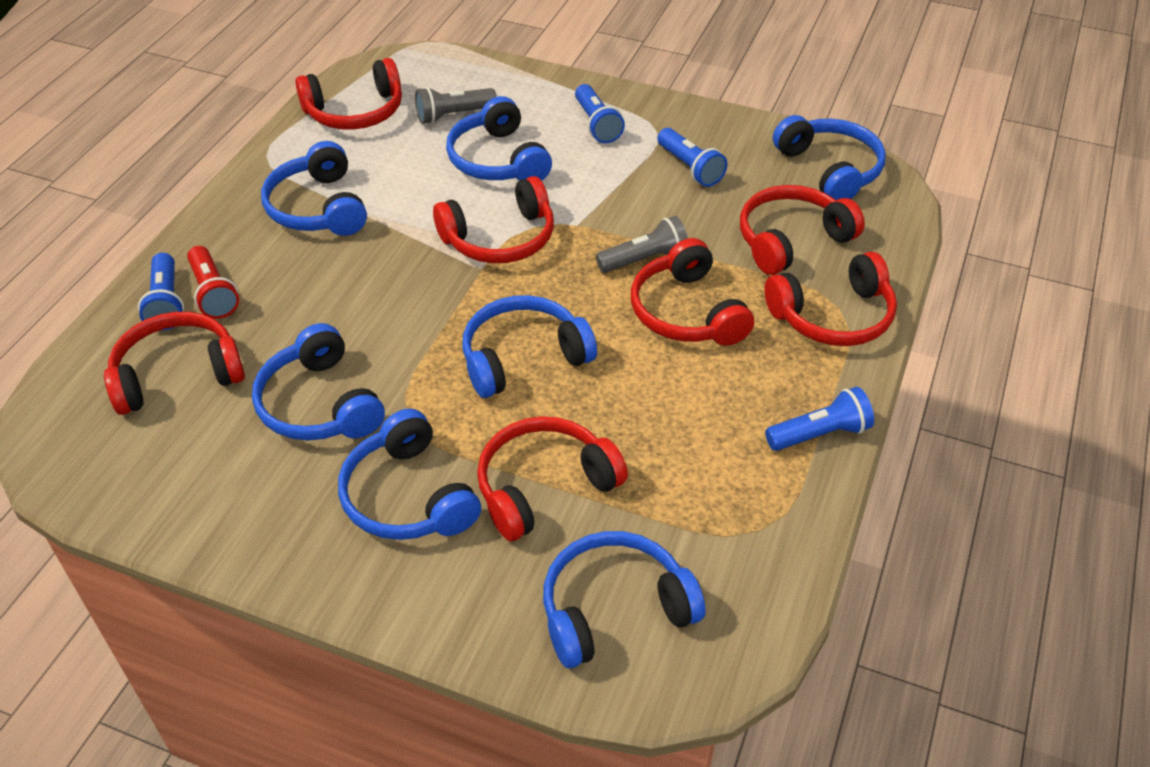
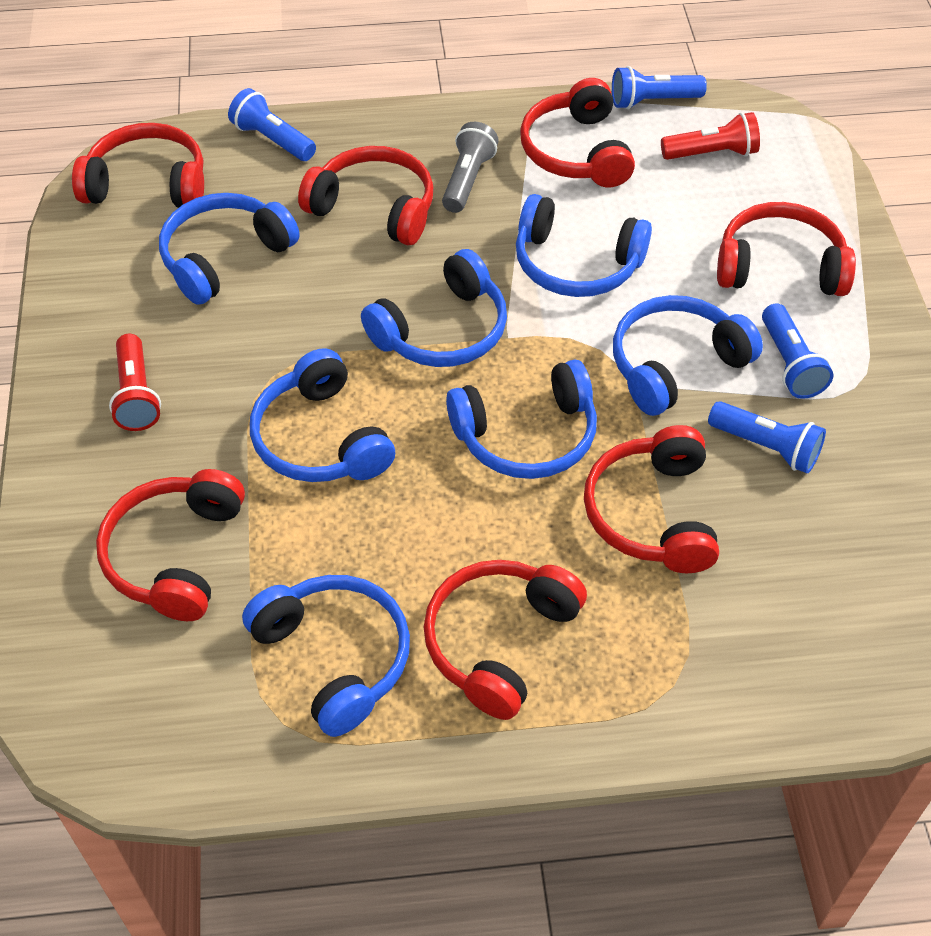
grey flashlight: [415,87,497,124] [596,216,688,273] = 2 -> [442,122,499,213] = 1
red flashlight: [187,246,239,319] = 1 -> [109,334,161,431] [661,112,760,160] = 2

